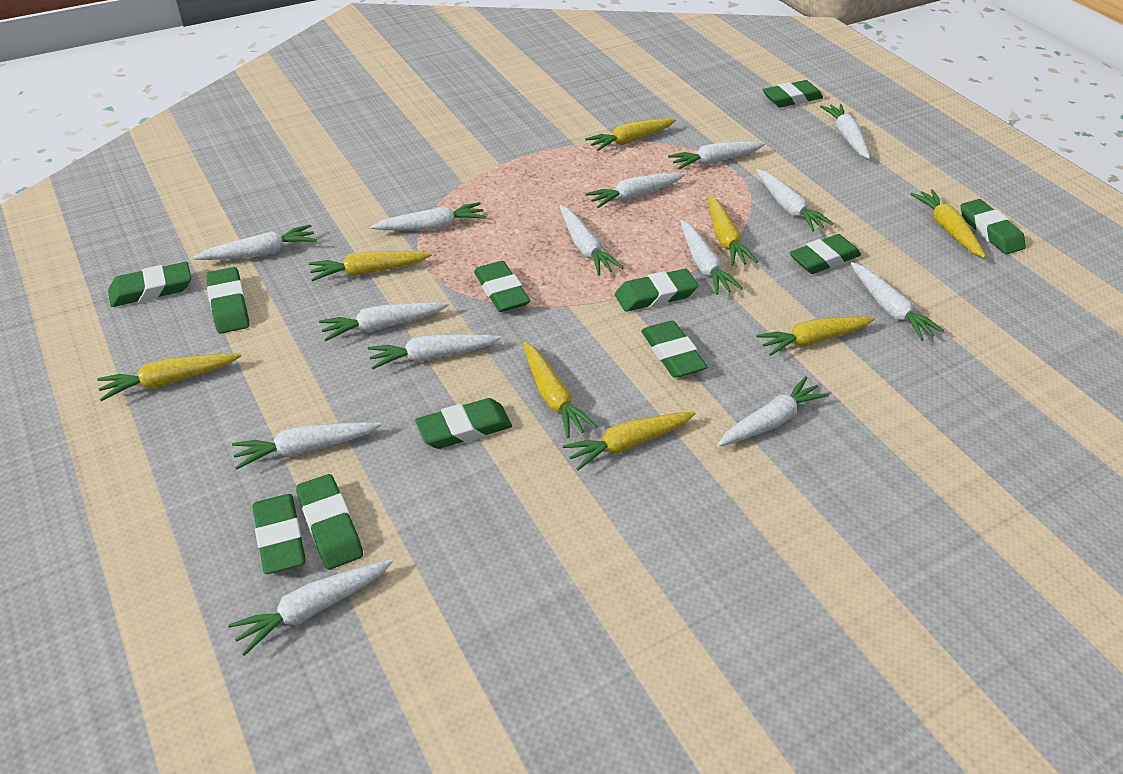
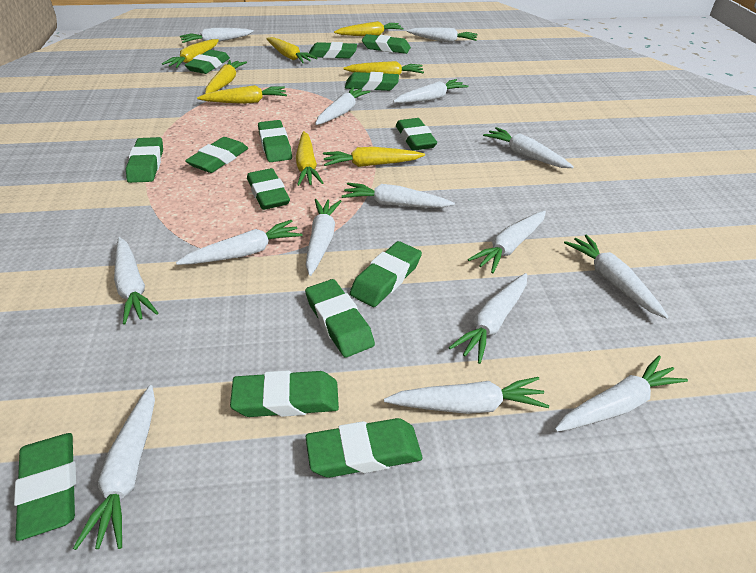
green eraser: [108,262,191,307] [206,267,250,334] [253,494,306,574] [296,474,363,570] [415,398,512,449] [474,261,530,312] [615,269,698,312] [641,321,707,378] [763,80,823,108] [789,234,861,274] [961,199,1026,254] = 11 -> [14,433,76,541] [126,137,163,183] [185,50,230,74] [185,137,248,173] [230,370,339,417] [247,168,290,210] [258,120,292,162] [305,279,375,357] [306,418,422,478] [309,42,357,59] [345,72,399,91] [350,241,422,307] [362,34,411,54] [396,118,437,151] = 14
white carrot: [193,224,317,260] [228,559,393,656] [232,422,381,470] [319,302,449,341] [368,334,501,370] [370,202,486,230] [559,205,624,275] [586,173,685,208] [668,142,765,169] [680,220,743,295] [717,376,829,447] [756,169,834,231] [820,104,870,159] [850,262,944,341] = 14 -> [73,385,155,550] [114,237,158,324] [176,220,303,265] [180,28,254,43] [306,199,342,276] [315,87,370,125] [342,182,455,208] [384,377,549,414] [393,79,468,103] [407,27,478,43] [449,273,527,364] [468,210,546,274] [483,127,574,168] [555,356,688,432] [564,234,669,319] = 15

